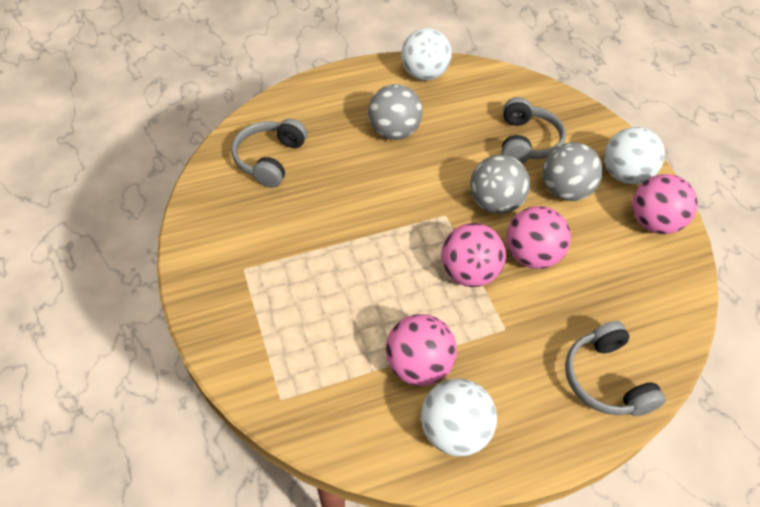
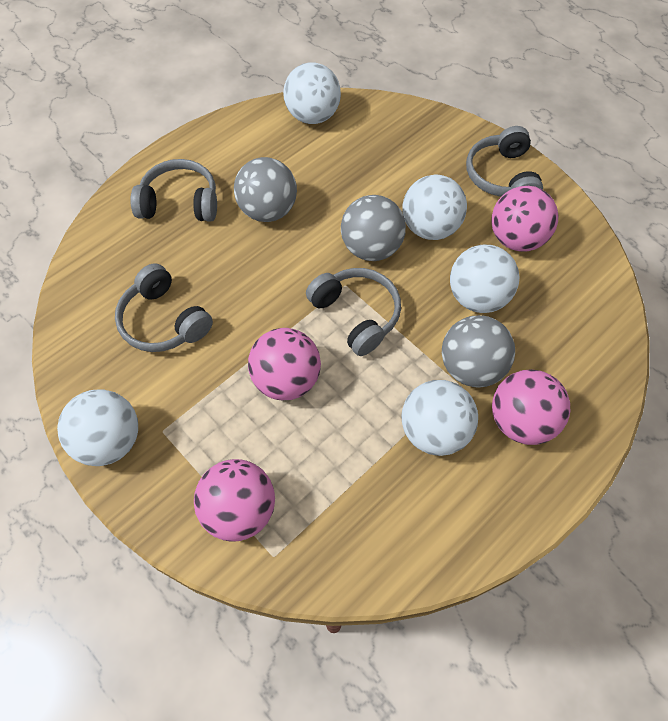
grey headphones: [231,118,307,188] [502,97,566,163] [565,321,666,416] = 3 -> [115,263,213,352] [130,159,217,222] [306,268,401,356] [466,126,543,197] = 4
white ball: [401,28,452,81] [421,378,497,456] [604,127,665,184] = 3 -> [57,389,138,466] [283,62,341,124] [401,380,478,456] [403,174,467,240] [450,245,520,313] = 5

